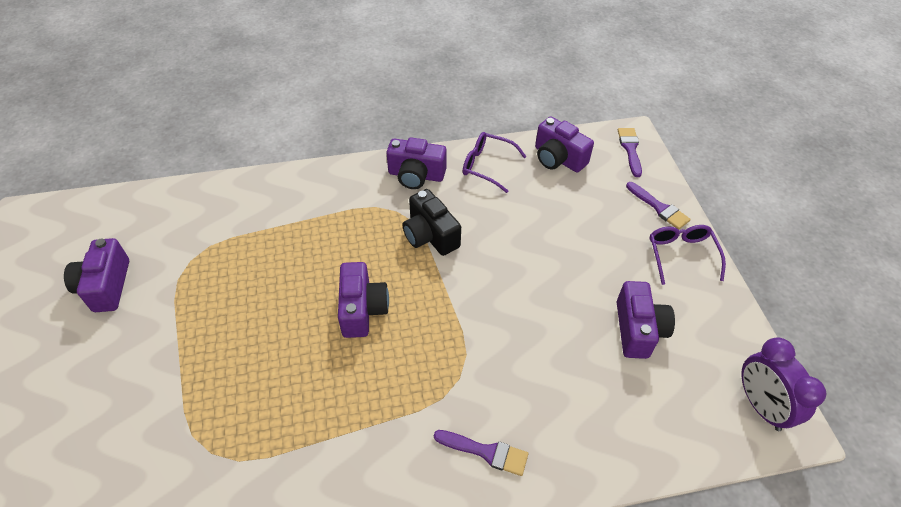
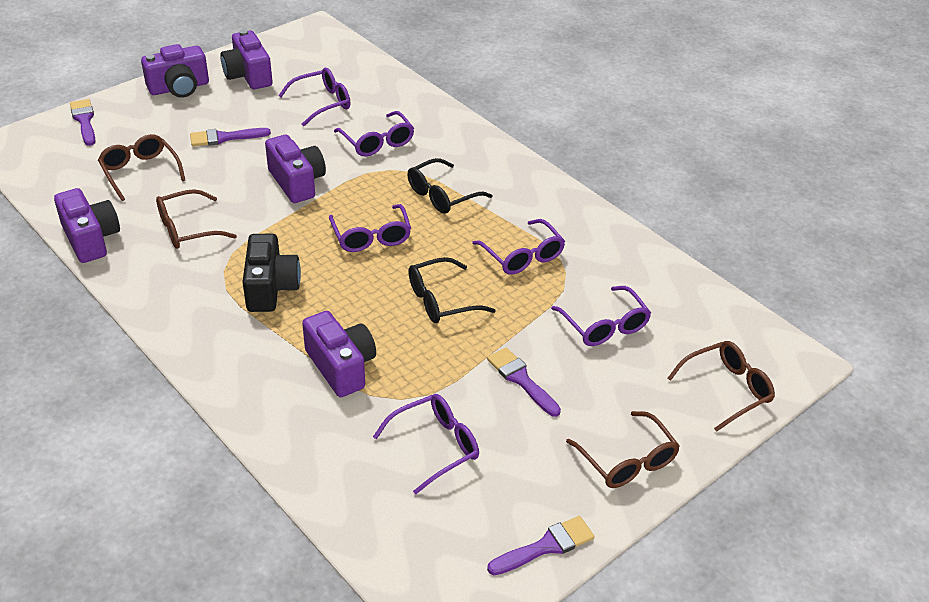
black glasses: none = 0 -> [407,158,493,214] [408,257,496,323] = 2
brown glasses: none = 0 -> [98,134,185,201] [156,189,237,249] [566,411,680,488] [668,341,775,432] = 4
purple brush: [434,430,528,476] [618,128,642,177] [626,182,691,230] = 3 -> [70,99,96,146] [190,128,271,147] [487,347,561,417] [487,516,595,575] = 4
purple clock: [741,338,826,431] = 1 -> none = 0
purple glasses: [463,132,527,193] [649,225,726,285] = 2 -> [278,68,351,126] [329,204,411,252] [334,111,414,156] [373,394,479,494] [472,219,565,275] [551,286,651,346] = 6

